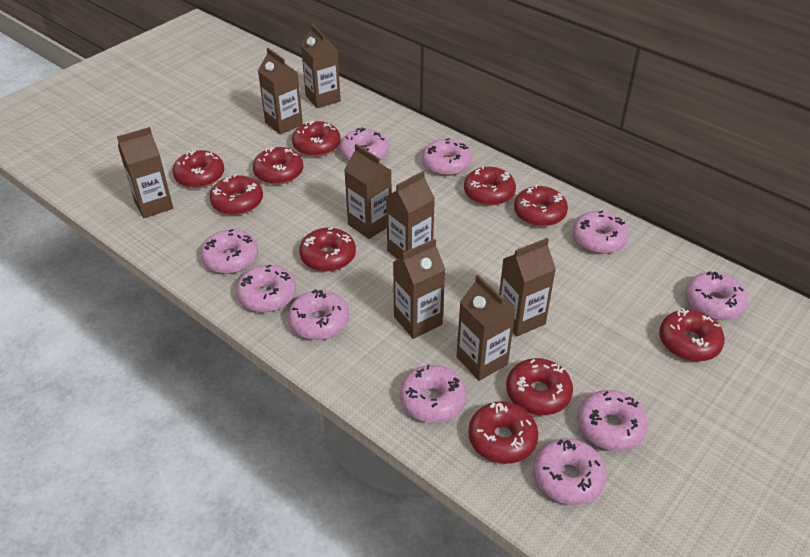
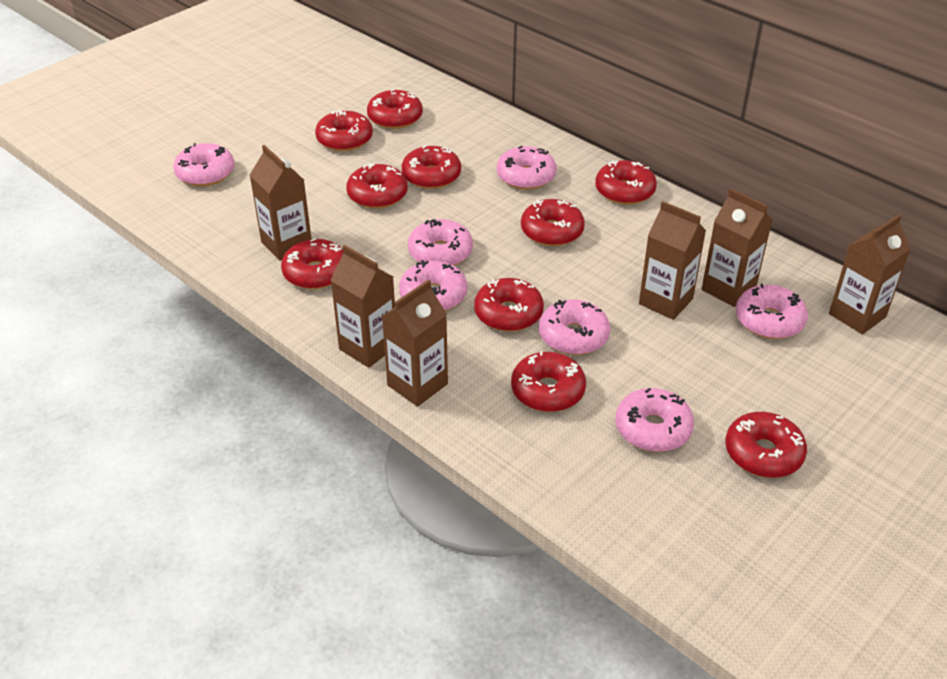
brown carton: [117,127,173,218] [258,48,303,135] [301,24,341,108] [344,144,392,239] [386,171,435,259] [393,239,446,339] [456,275,516,381] [499,238,556,337] = 8 -> [250,145,312,261] [330,245,395,368] [382,279,448,406] [639,201,706,320] [702,189,773,307] [829,214,911,334] = 6
pink donut: [201,229,258,274] [236,265,296,312] [288,290,349,340] [340,127,389,161] [400,365,466,423] [422,138,472,176] [533,438,607,505] [572,211,629,254] [577,390,648,451] [685,272,748,320] = 10 -> [173,143,234,186] [399,260,467,311] [408,219,473,265] [497,146,557,190] [539,299,610,355] [616,388,694,452] [736,284,808,339] = 7

